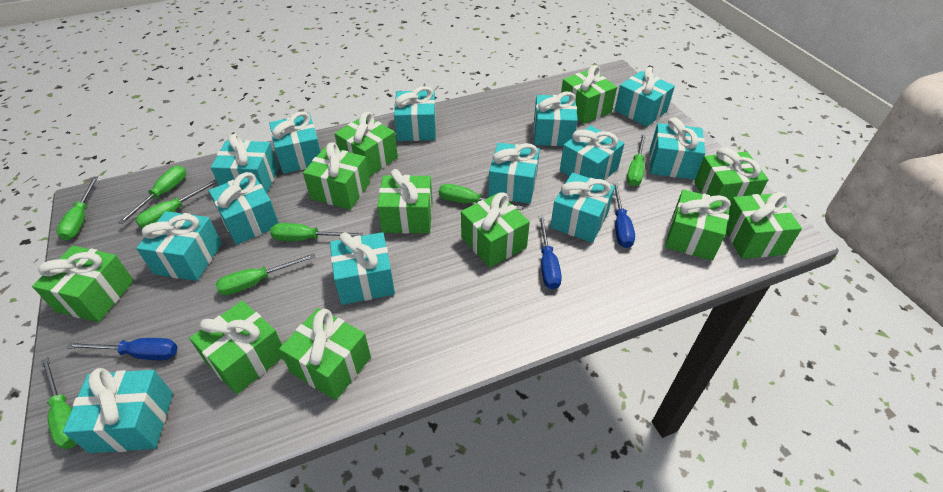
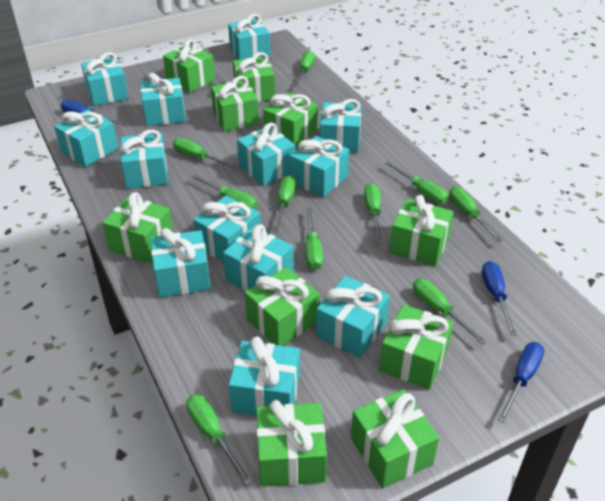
green gift: [32,246,134,322] [189,301,283,394] [279,308,371,400] [303,142,370,210] [334,112,398,177] [377,169,433,234] [461,192,530,267] [561,65,617,124] [665,189,731,261] [694,147,769,203] [726,192,802,259] = 11 -> [103,192,173,263] [163,39,215,93] [211,76,259,132] [233,52,275,102] [245,267,320,346] [257,400,327,487] [263,92,318,147] [351,389,439,488] [379,304,454,390] [389,195,454,266] = 10
green screwdriver: [41,357,77,449] [56,176,98,240] [118,166,186,224] [135,179,217,228] [216,253,315,295] [270,223,363,241] [439,184,523,210] [627,134,646,186] = 8 -> [173,138,238,169] [186,394,252,485] [191,174,257,210] [272,175,296,232] [294,51,315,87] [306,207,323,270] [364,183,382,242] [385,161,448,204] [413,279,487,345] [449,187,503,242] = 10

